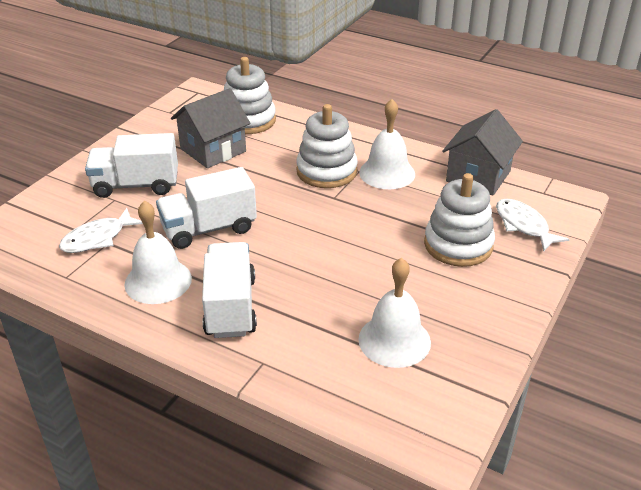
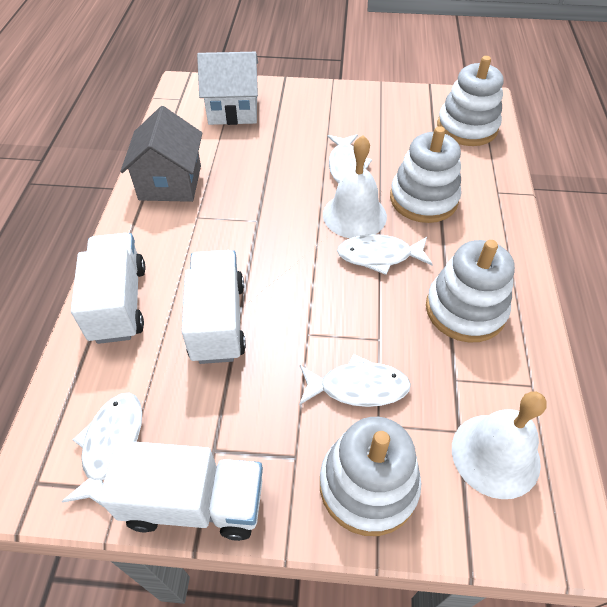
grey house: [171,88,250,168] [442,109,523,196] = 2 -> [120,106,202,202] = 1
white bell: [124,201,192,304] [358,258,431,368] [359,99,415,189] = 3 -> [323,135,387,238] [452,391,547,499] = 2
white fish: [59,208,143,253] [496,199,570,251] = 2 -> [61,393,142,506] [299,354,411,407] [327,134,372,184] [337,234,433,275] = 4
white house: none = 0 -> [197,52,258,125] = 1
white stacking toy: [224,57,276,134] [296,104,358,188] [424,173,495,267] = 3 -> [320,417,421,536] [390,126,461,223] [426,240,515,343] [437,56,504,146] = 4

